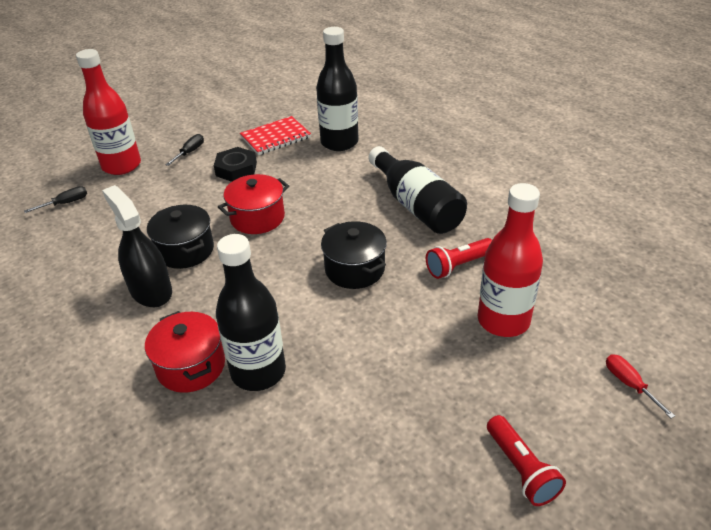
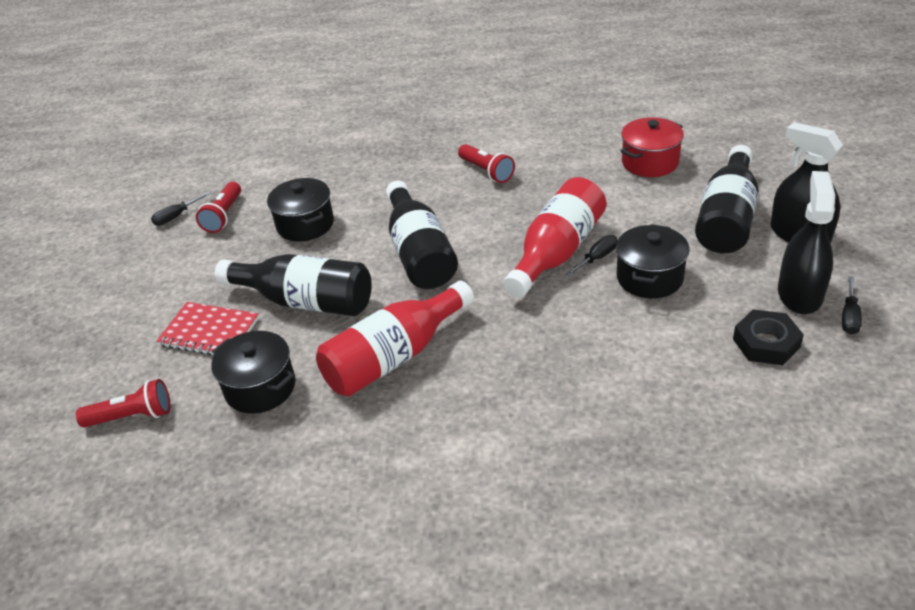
black pot: [147,205,214,269] [321,221,387,289] = 2 -> [211,331,295,414] [267,178,334,241] [616,224,690,298] = 3
black screwdriver: [24,186,87,213] [166,134,204,166] = 2 -> [151,191,211,226] [565,235,618,276] [842,277,862,335] = 3
black spray bottle: [102,185,172,307] = 1 -> [770,122,843,243] [778,171,835,314] = 2
red flashlight: [426,238,492,279] [487,415,566,506] = 2 -> [76,379,170,427] [196,182,241,233] [458,144,515,183] = 3
red pot: [145,311,225,393] [218,174,289,234] = 2 -> [621,117,684,177] = 1
red screwdriver: [606,354,675,418] = 1 -> none = 0

